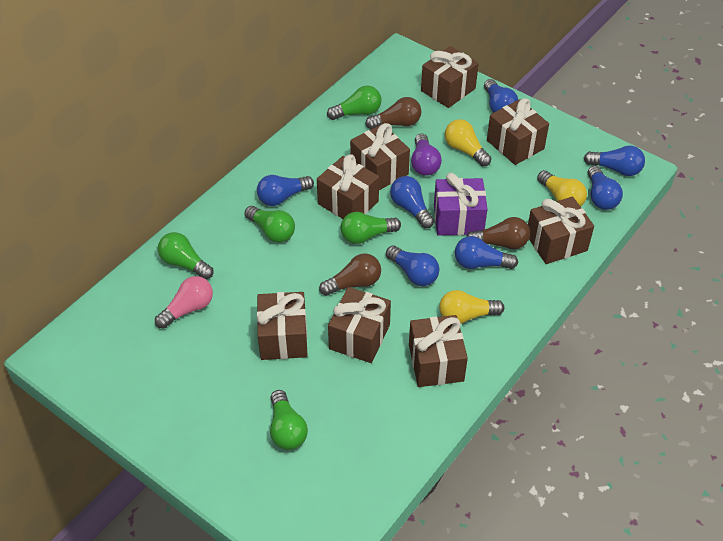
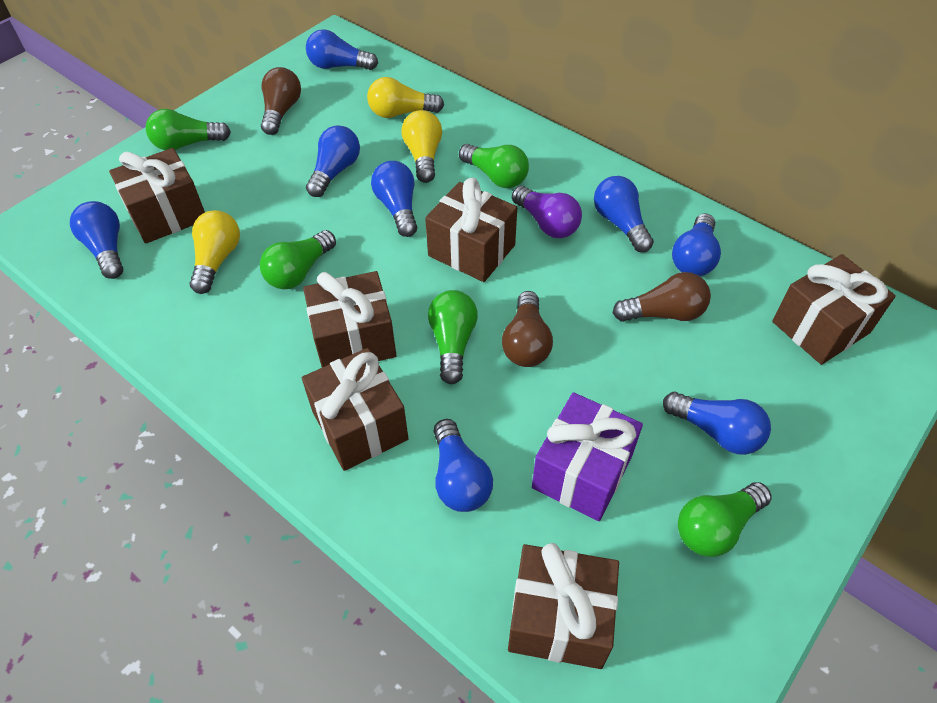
blue light bulb: [257,175,314,206] [386,246,439,286] [390,176,434,228] [455,236,518,269] [484,79,518,113] [584,146,645,176] [588,166,623,210] = 7 -> [70,201,123,279] [306,29,378,70] [306,126,360,197] [371,161,417,237] [433,419,493,512] [594,176,654,252] [663,392,771,455] [672,213,721,276] = 8
brown gift: [257,292,307,360] [317,154,379,219] [328,287,391,363] [350,123,410,190] [409,315,468,387] [421,46,479,108] [487,98,549,165] [528,197,594,264] = 8 -> [109,148,205,244] [302,348,409,471] [303,271,396,367] [425,178,517,282] [508,543,619,669] [772,254,896,365] = 6
pink light bulb: [155,276,213,329] = 1 -> none = 0

